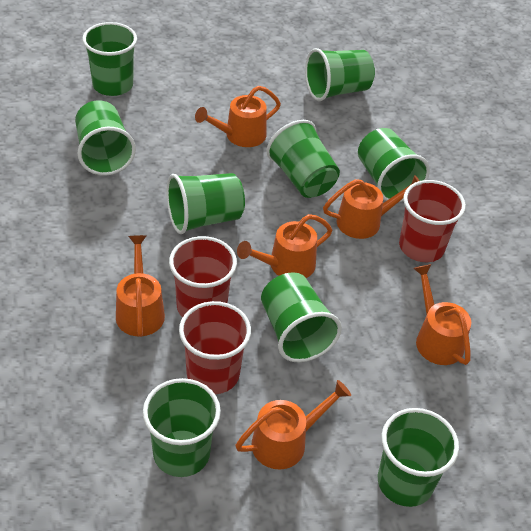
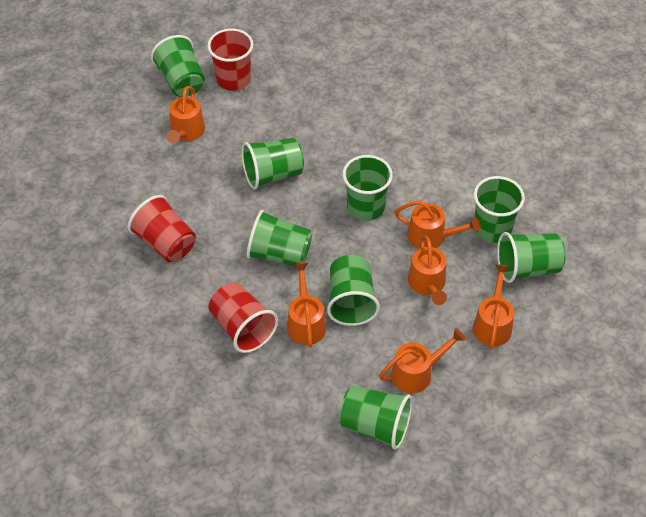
green cup: [75,100,136,176] [82,22,137,96] [143,378,221,477] [166,173,245,234] [261,272,342,362] [266,120,340,198] [305,48,375,101] [358,128,430,202] [378,408,459,507] = 9 -> [151,35,205,97] [242,138,304,189] [247,210,312,267] [327,255,380,326] [339,385,413,450] [343,155,393,221] [474,176,525,243] [497,232,566,283] = 8

